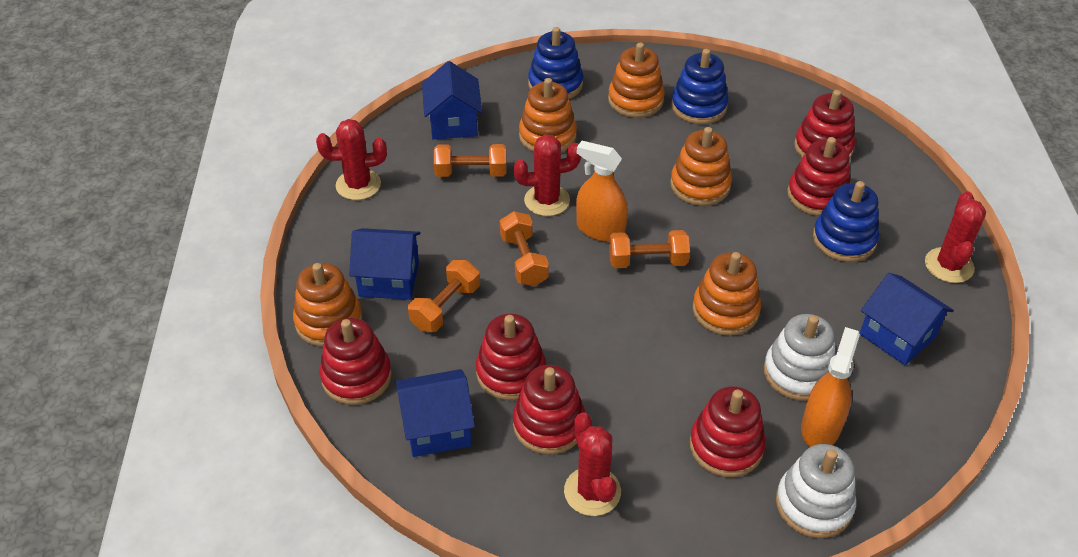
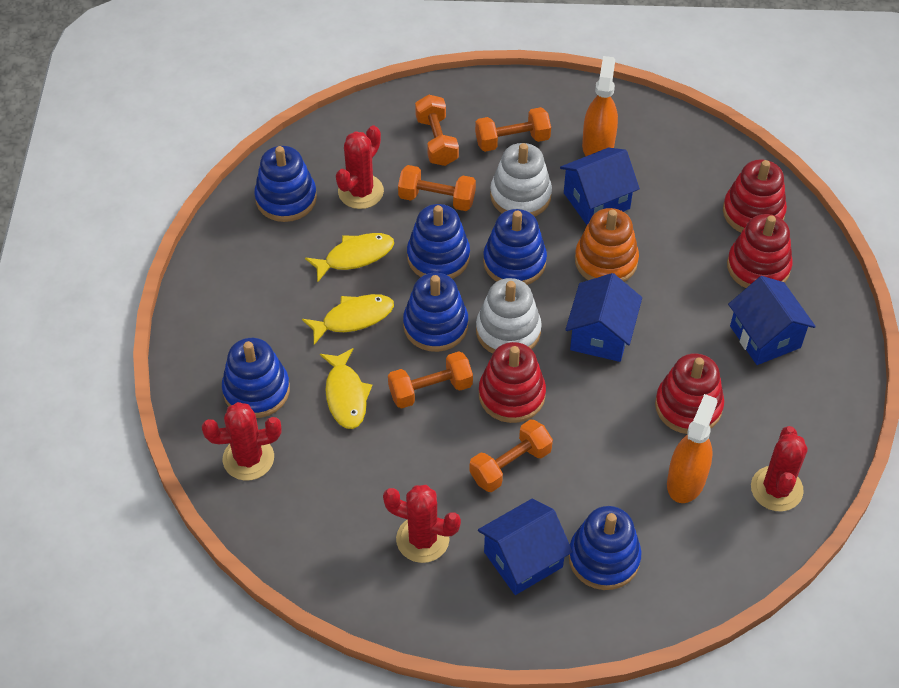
blue stacking toy: [528,27,583,99] [671,49,729,124] [813,181,879,262] = 3 -> [222,338,290,418] [254,146,317,222] [403,273,468,352] [407,204,470,279] [483,209,547,285] [568,506,641,590] = 6
orange dumbbell: [408,260,480,332] [434,144,507,177] [500,211,549,286] [609,230,690,268] = 4 -> [388,351,473,409] [398,165,476,211] [415,95,459,166] [469,419,553,492] [475,107,551,152] = 5
orange stacking toy: [293,263,363,347] [519,78,577,152] [608,43,665,118] [670,127,732,206] [693,252,761,336] = 5 -> [575,208,639,282] = 1
red stacking toy: [320,318,392,405] [476,314,546,400] [513,365,585,455] [690,386,766,477] [787,137,851,216] [794,90,855,158] = 6 -> [479,342,546,423] [655,353,724,434] [723,160,787,233] [727,214,793,288] = 4
yellow fish: none = 0 -> [302,294,394,345] [305,233,394,283] [320,348,372,429] = 3

